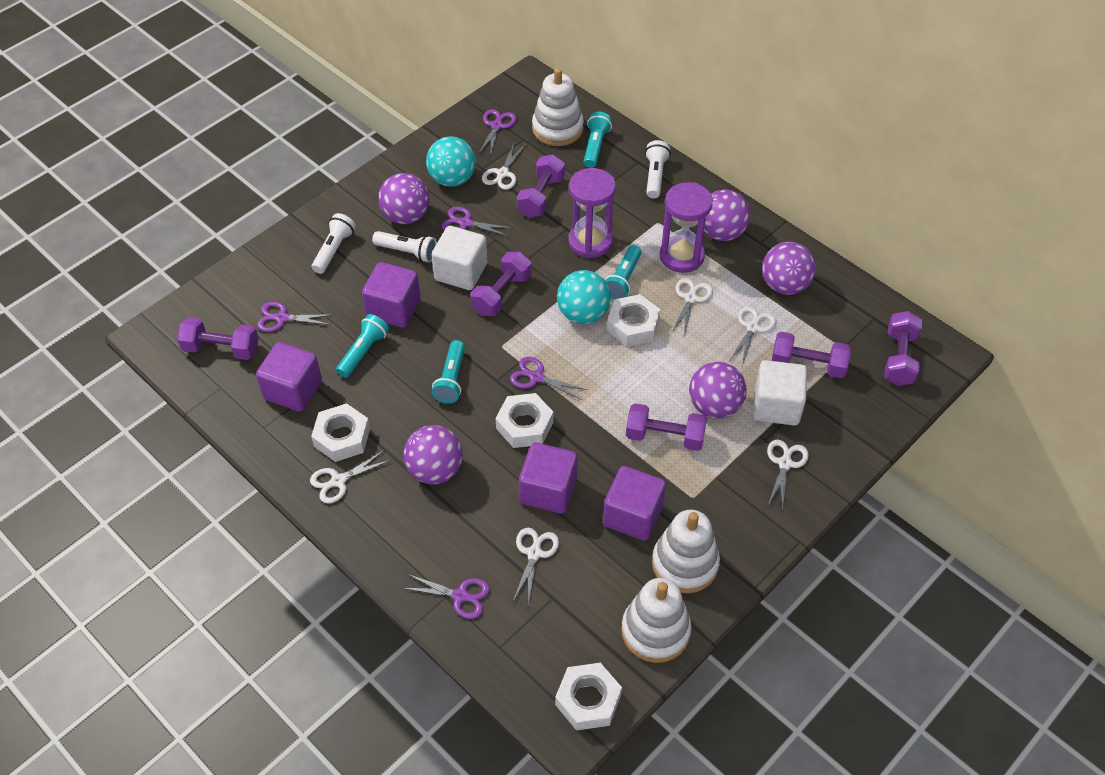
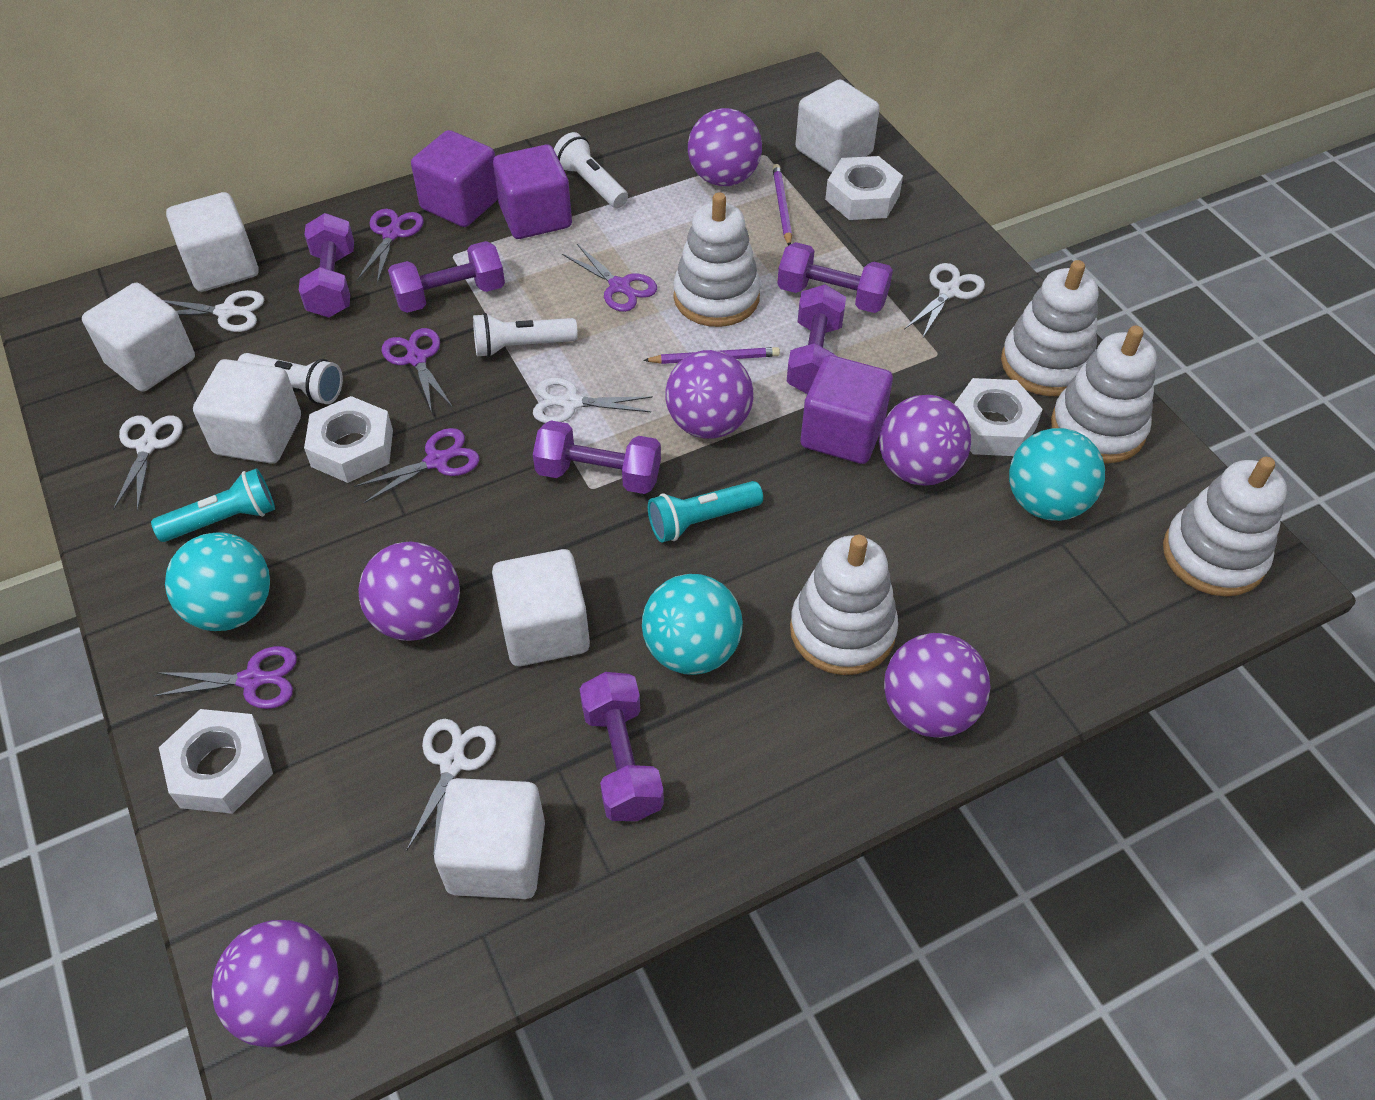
purple ball: [378,173,429,224] [403,425,463,484] [689,362,747,419] [704,189,750,241] [762,242,816,295] = 5 -> [211,920,339,1047] [358,541,460,641] [665,350,753,439] [688,108,762,186] [879,395,971,486] [884,633,990,738] = 6
purple cube: [256,342,322,412] [362,262,421,328] [519,442,578,514] [603,466,666,541] = 4 -> [411,130,498,227] [493,145,572,239] [800,355,893,464] = 3
purple hourglass: [568,168,616,258] [660,182,713,273] = 2 -> none = 0
purple pencil: none = 0 -> [643,347,780,364] [772,164,792,246] = 2
turquoise ball: [426,136,476,187] [557,270,611,324] = 2 -> [165,532,270,631] [642,574,743,675] [1009,428,1105,521] = 3
turquoise flashlight: [336,314,389,378] [432,340,465,404] [583,112,612,168] [605,245,641,300] = 4 -> [151,468,275,542] [648,481,763,543] = 2
white cube: [432,226,487,290] [753,360,807,425] = 2 -> [82,283,195,392] [166,192,258,292] [193,359,301,464] [434,778,545,899] [492,549,590,666] [796,79,880,173] = 6
white scissors: [310,450,391,504] [482,141,526,190] [513,528,559,605] [671,278,713,333] [729,306,776,366] [767,440,809,511] = 6 -> [113,416,183,511] [163,290,264,332] [406,719,496,858] [533,378,653,423] [904,263,985,339] = 5
white stacking toy: [532,68,584,146] [621,578,692,663] [652,510,720,593] = 3 -> [673,192,761,327] [790,535,898,675] [1001,260,1098,396] [1051,326,1156,463] [1163,457,1287,597] = 5

